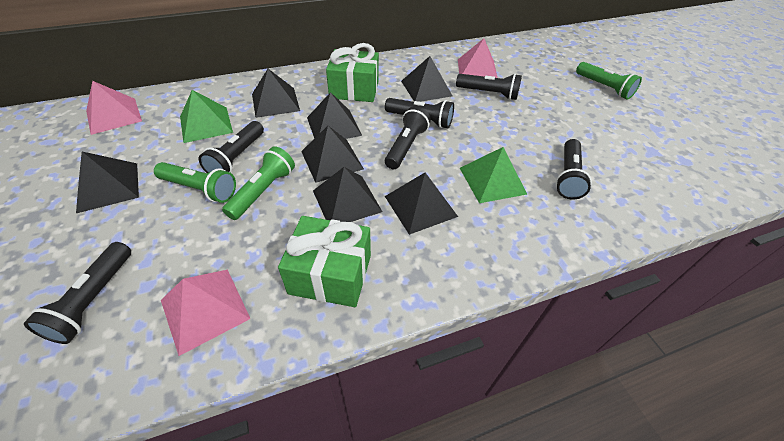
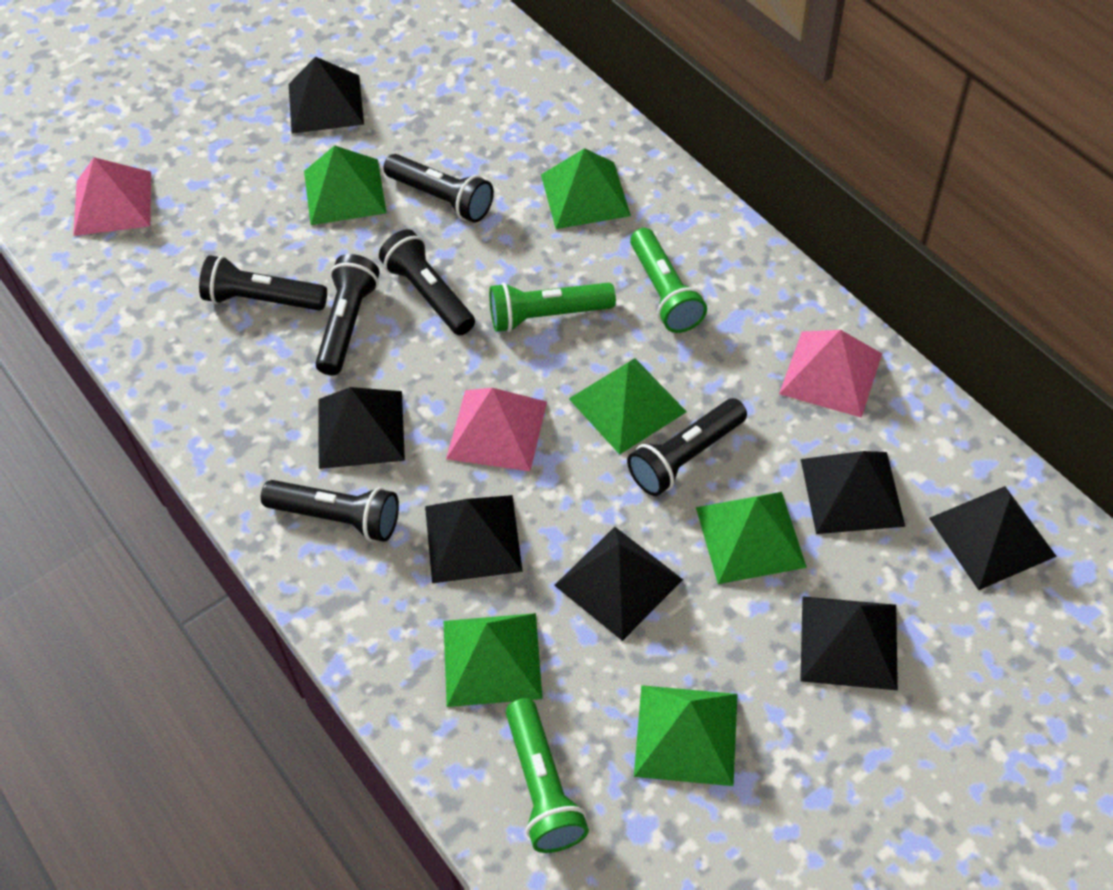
green gift: [278,216,371,307] [326,43,379,102] = 2 -> none = 0
green pyramid: [180,90,233,143] [460,147,527,203] = 2 -> [304,145,386,225] [444,613,542,707] [541,148,631,229] [569,358,687,455] [634,685,738,786] [696,492,807,584] = 6

